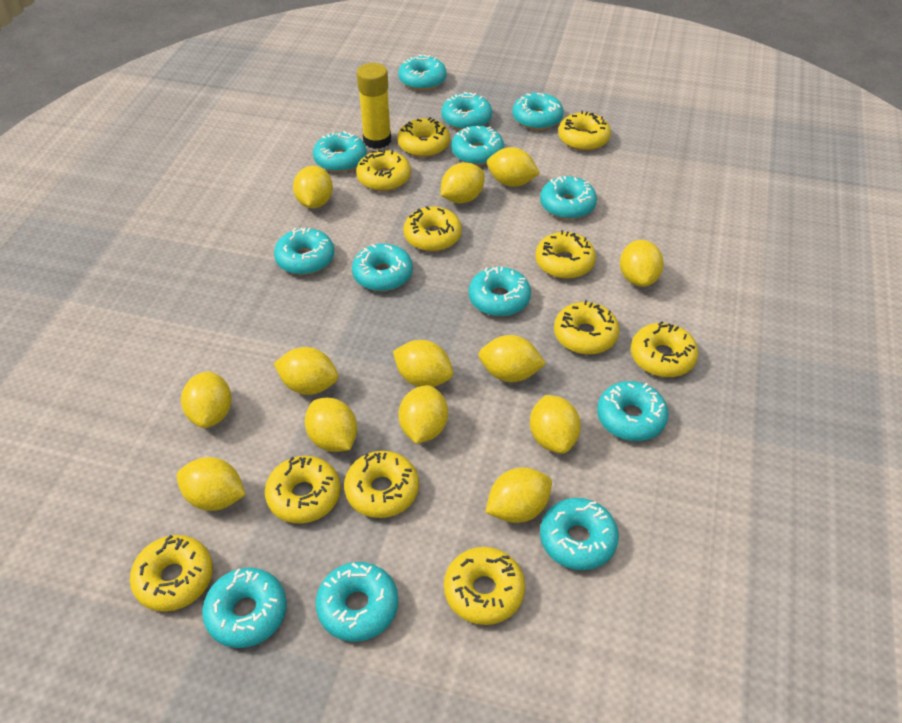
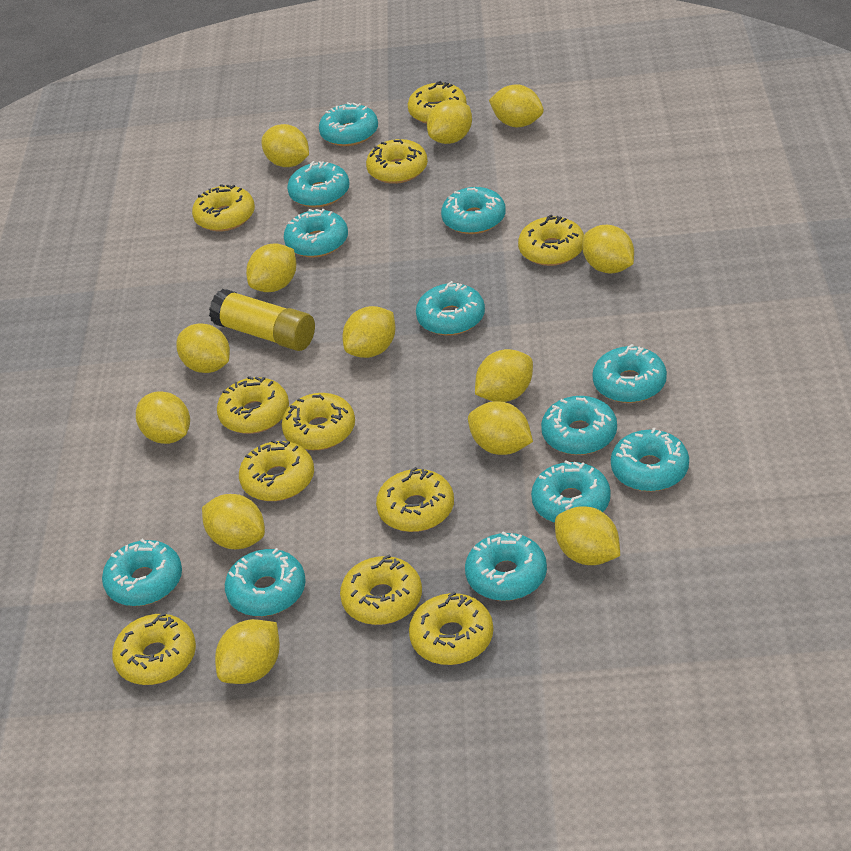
turquoise donut: [202,568,287,648] [274,228,334,275] [313,131,367,172] [316,562,398,642] [352,243,413,291] [398,54,447,90] [441,92,492,130] [451,126,504,165] [469,267,531,317] [513,93,564,130] [540,176,597,219] [540,498,619,570] [597,381,669,441] = 13 -> [102,539,182,606] [225,548,306,616] [284,209,348,258] [287,161,349,207] [319,102,378,146] [416,281,485,336] [441,187,506,234] [465,531,547,601] [531,460,611,523] [541,396,617,455] [592,344,667,403] [611,428,689,491] = 12

